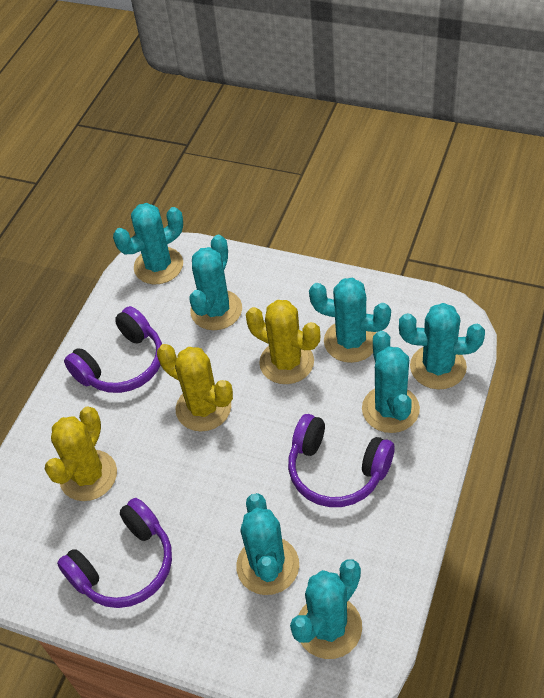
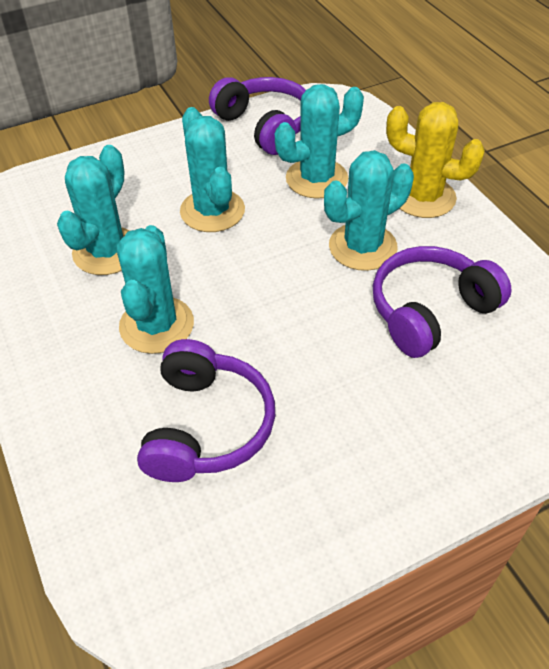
turquoise cactus: [113,203,183,284] [189,235,242,330] [236,493,299,595] [290,559,362,659] [309,277,391,363] [362,331,420,433] [399,303,485,389] = 7 -> [57,145,130,275] [117,225,194,354] [180,107,245,232] [275,84,364,199] [324,150,414,271] = 5
yellow cactus: [45,406,117,501] [157,344,233,431] [246,300,320,384] = 3 -> [386,102,485,218] = 1

